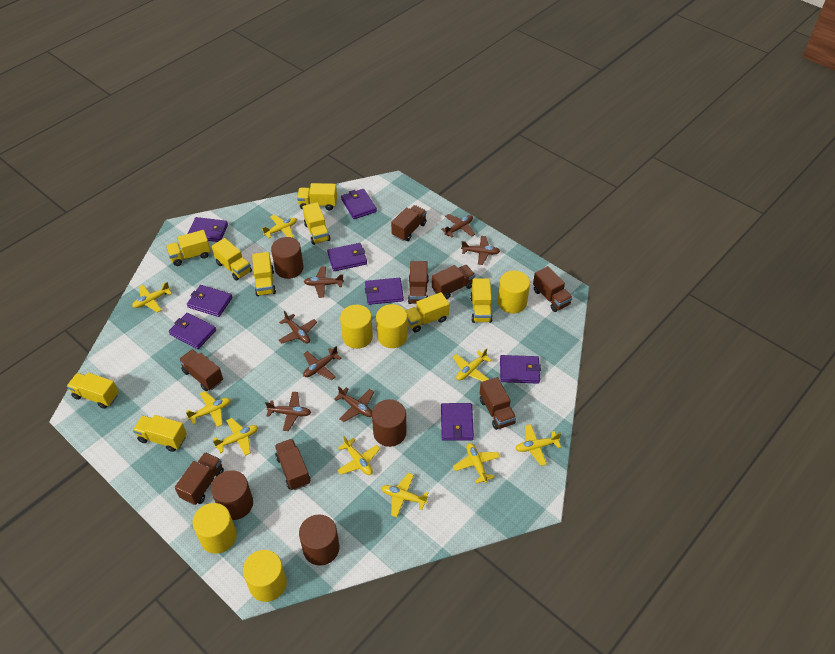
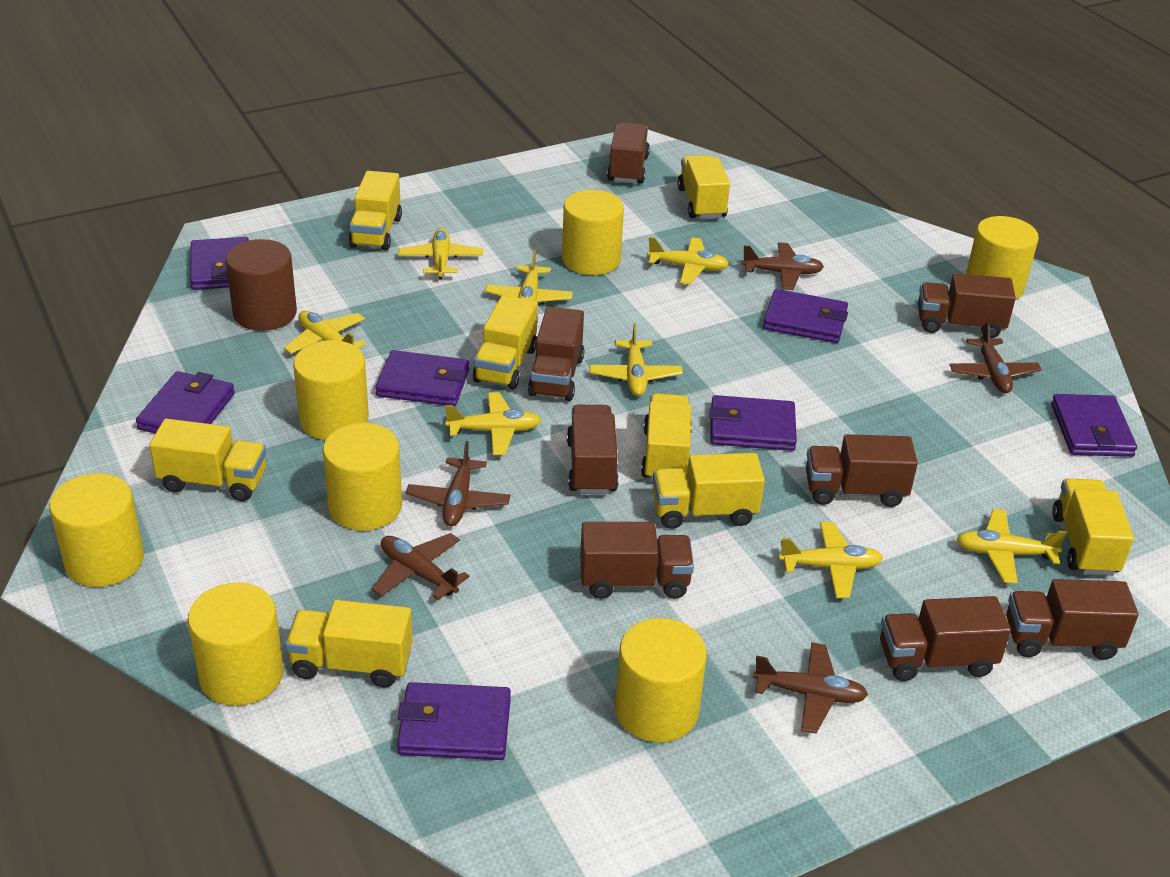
brown cylinder: [211,470,253,520] [271,237,304,279] [299,514,339,566] [372,399,406,447] = 4 -> [226,239,297,331] = 1
brown plane: [265,392,311,431] [279,311,317,344] [303,346,341,380] [304,267,344,298] [334,386,374,422] [441,214,475,237] [461,236,500,265] = 7 -> [371,533,470,600] [406,441,510,526] [742,243,824,290] [753,642,868,734] [950,322,1042,393] = 5
purple wallet: [169,313,216,349] [187,285,232,317] [188,217,228,242] [327,243,367,271] [341,189,377,219] [365,278,404,305] [441,403,474,440] [500,355,541,384] = 8 -> [136,371,235,434] [190,237,249,290] [375,350,469,406] [397,682,511,760] [710,395,797,451] [763,289,848,343] [1051,394,1137,457] = 7
yellow cylinder: [193,503,237,554] [243,550,287,602] [340,305,373,349] [376,304,408,348] [498,271,530,313] = 5 -> [49,473,144,587] [188,583,284,706] [293,340,369,440] [323,423,402,531] [562,190,624,275] [615,618,707,743] [966,216,1039,300] = 7
yellow plane: [132,282,172,312] [186,391,231,427] [213,418,258,456] [261,215,297,238] [337,436,380,475] [382,473,428,517] [453,348,492,382] [453,443,500,484] [515,424,561,466] = 9 -> [284,311,366,354] [398,228,483,279] [445,392,541,455] [485,250,573,305] [589,323,683,396] [647,237,729,284] [779,522,883,598] [957,509,1067,584] = 8
yellow truck: [67,372,119,409] [133,415,187,452] [166,230,211,266] [212,238,252,281] [252,252,276,296] [297,183,337,210] [302,202,330,245] [405,292,449,332] [470,278,493,323] = 9 -> [149,419,266,501] [285,600,413,688] [349,171,402,251] [473,295,537,389] [641,393,692,481] [653,453,765,529] [677,155,730,219] [1052,478,1134,576] = 8

